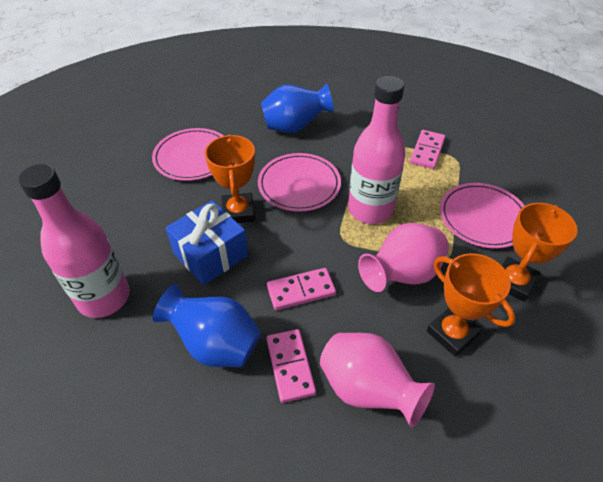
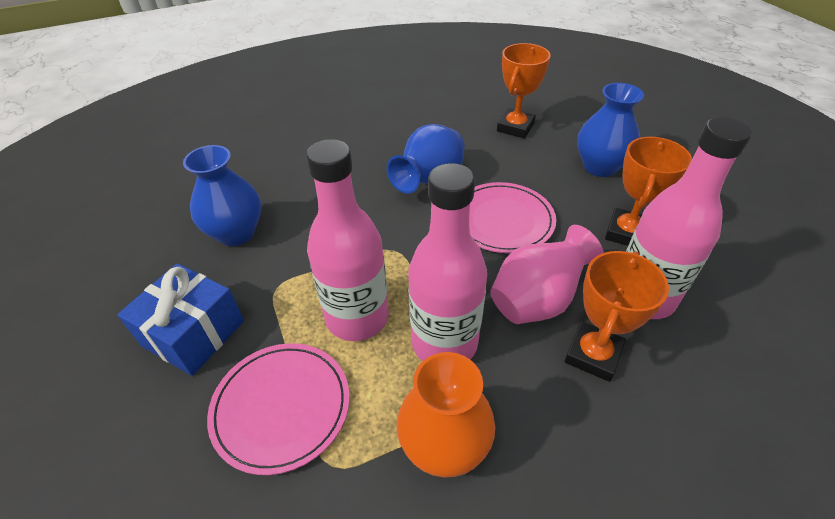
blue vase: [153,284,261,367] [261,83,334,133] = 2 -> [183,145,261,246] [387,124,465,193] [577,83,644,177] = 3
orange vase: none = 0 -> [397,352,495,478] = 1
pink bottle: [19,164,130,318] [348,76,405,224] = 2 -> [306,139,389,341] [408,163,487,361] [626,117,752,319] = 3
pink domino: [266,329,316,403] [267,268,336,310] [410,130,445,169] = 3 -> none = 0
pink plate: [152,128,224,181] [258,153,341,212] [440,183,525,249] = 3 -> [207,343,350,475] [469,182,556,253] = 2
pink vase: [320,333,435,428] [358,223,449,292] = 2 -> [490,225,604,324] = 1

